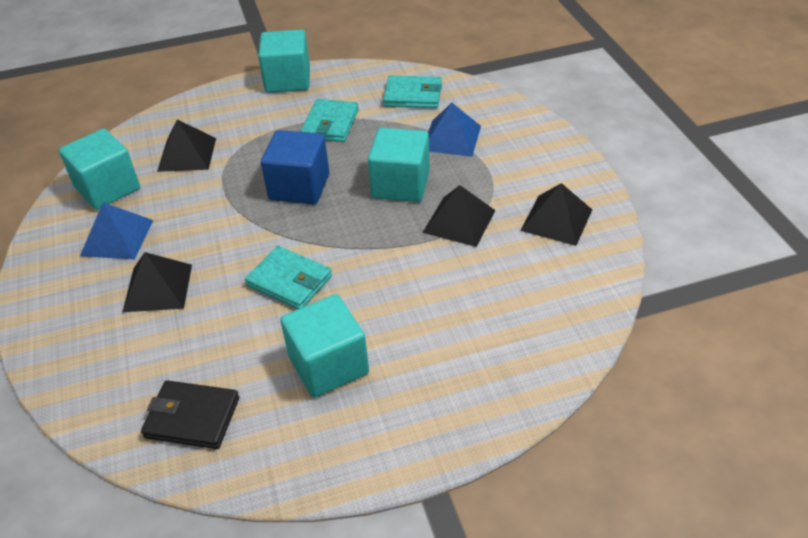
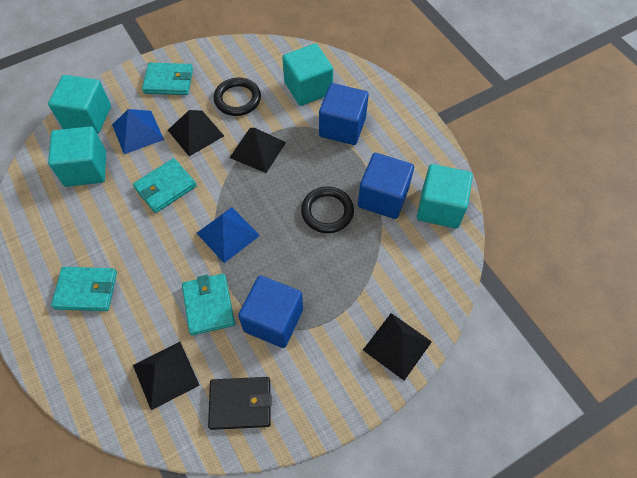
black ring: none = 0 -> [214,78,261,116] [301,186,354,233] = 2
blue cube: [261,130,329,204] = 1 -> [238,275,303,348] [319,83,369,145] [358,153,414,219] = 3
turquoise wallet: [245,246,332,309] [300,99,359,142] [383,75,442,108] = 3 -> [51,267,117,311] [133,158,197,213] [142,63,193,95] [182,274,235,336] = 4

